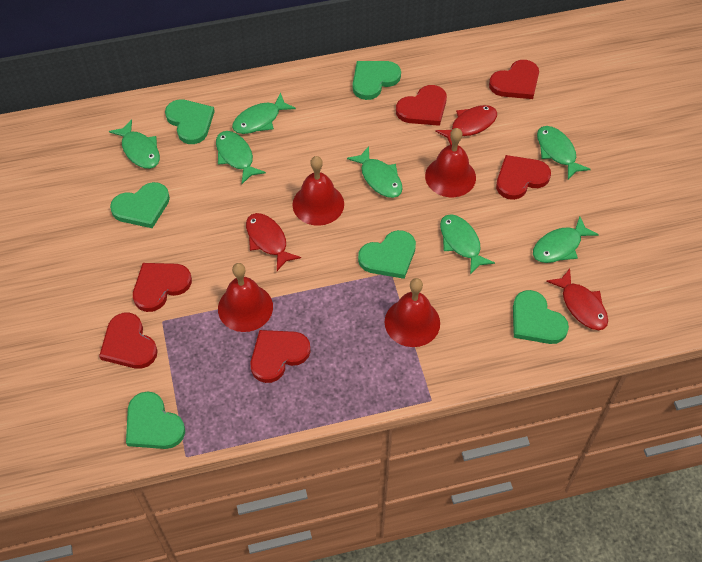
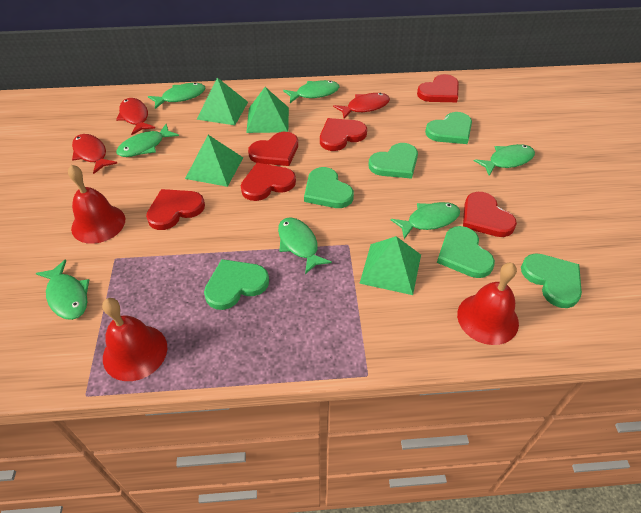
green pyramid: none = 0 -> [185,135,243,187] [196,78,248,125] [246,87,289,133] [359,236,421,295] = 4
red bell: [218,263,273,332] [292,156,344,226] [385,278,440,347] [425,128,476,197] = 4 -> [68,165,125,244] [102,298,167,381] [457,263,519,345] = 3

